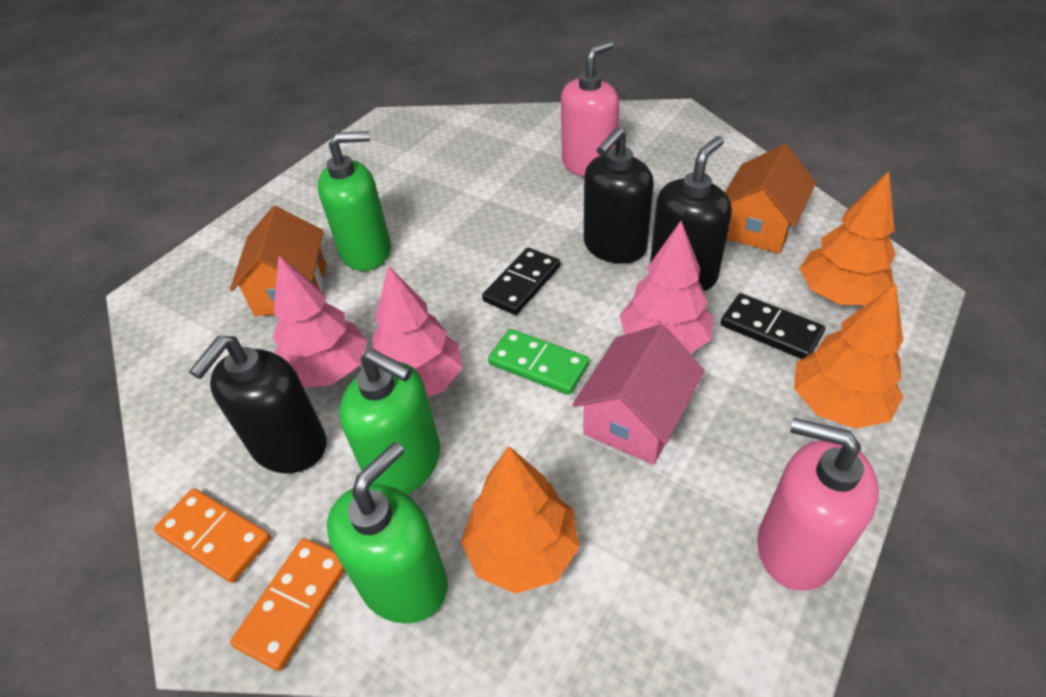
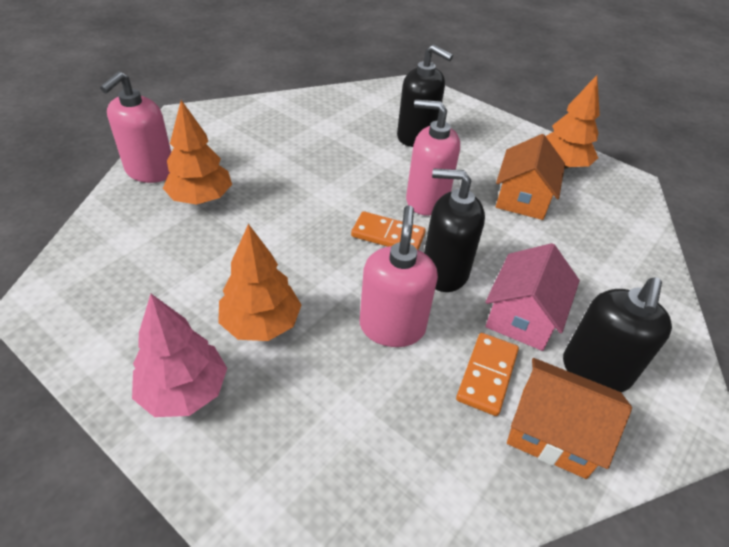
black domino: [482,248,560,315] [720,293,825,359] = 2 -> none = 0
green domino: [488,329,590,395] = 1 -> none = 0
green soap dispenser: [318,131,391,271] [327,442,447,624] [339,349,440,494] = 3 -> none = 0
pink soap dispenser: [561,41,619,177] [757,418,879,591] = 2 -> [100,71,171,183] [360,205,438,347] [406,99,460,216] = 3
pink tree: [272,256,367,388] [372,266,463,397] [619,221,713,353] = 3 -> [132,294,227,417] = 1

